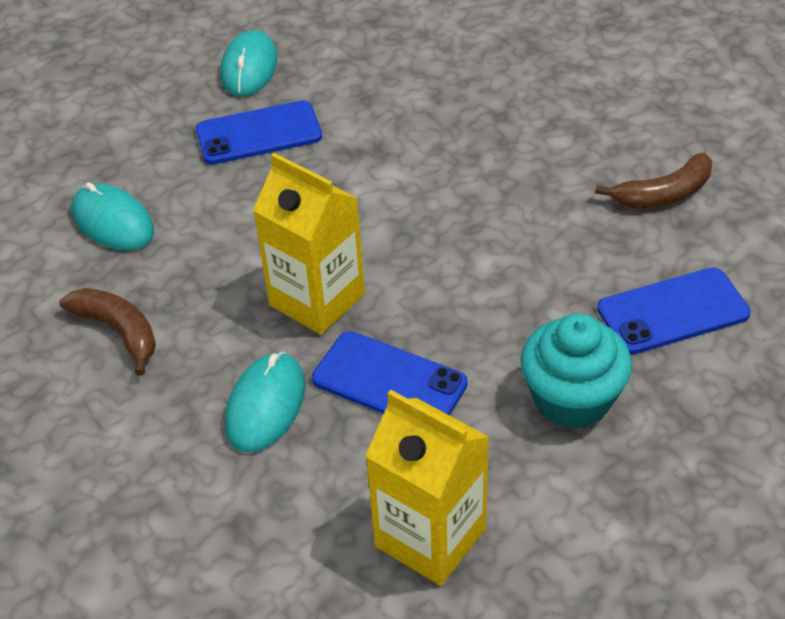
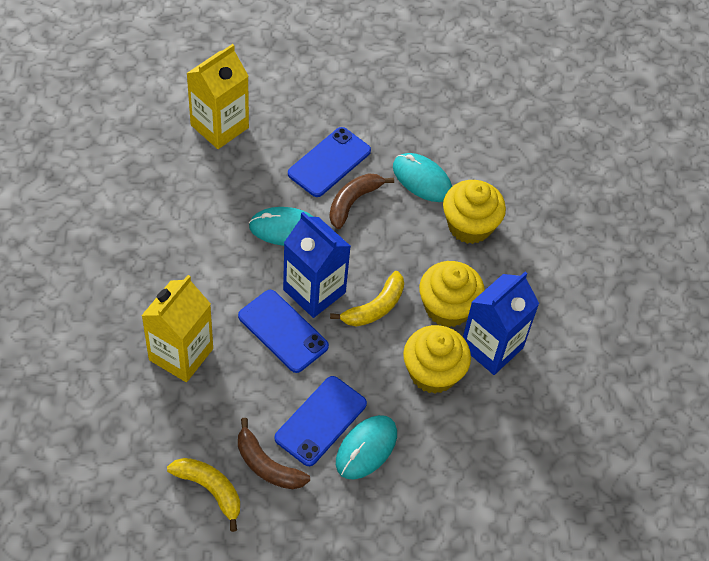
blue carton: none = 0 -> [283,212,351,318] [463,272,539,375] = 2
turquoise cupcake: [521,313,632,429] = 1 -> none = 0
yellow banana: none = 0 -> [167,458,240,532] [330,271,404,327] = 2
yellow cupcake: none = 0 -> [403,325,471,394] [419,261,485,327] [443,180,506,244] = 3

